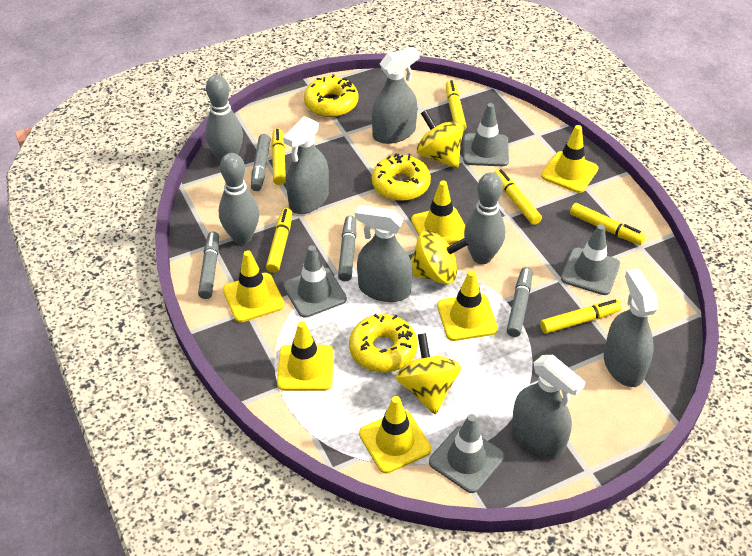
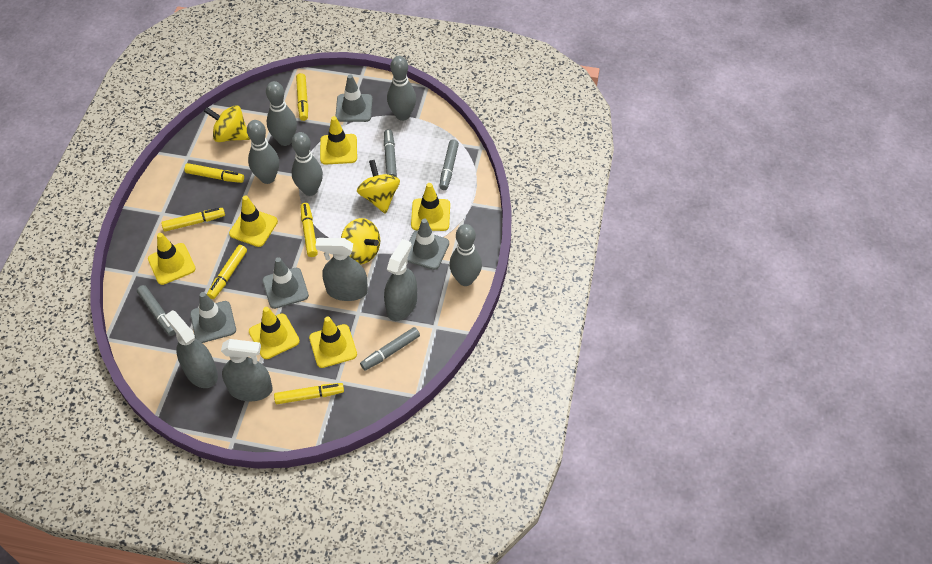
grey bowling pin: [205,75,243,163] [219,153,259,244] [464,173,505,264] = 3 -> [247,120,279,184] [266,81,297,146] [292,132,323,196] [387,56,416,121] [449,224,482,286] = 5
grey spray bottle: [283,116,329,214] [355,205,413,302] [372,47,420,144] [512,355,585,458] [604,268,658,387] = 5 -> [164,310,218,388] [221,339,272,401] [315,238,368,301] [384,239,417,321] = 4
yellow donut: [304,74,359,117] [349,314,418,372] [372,154,431,201] = 3 -> none = 0

